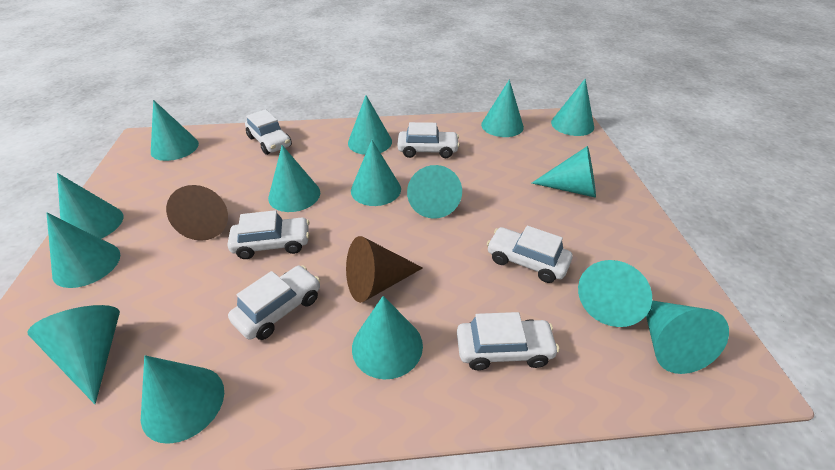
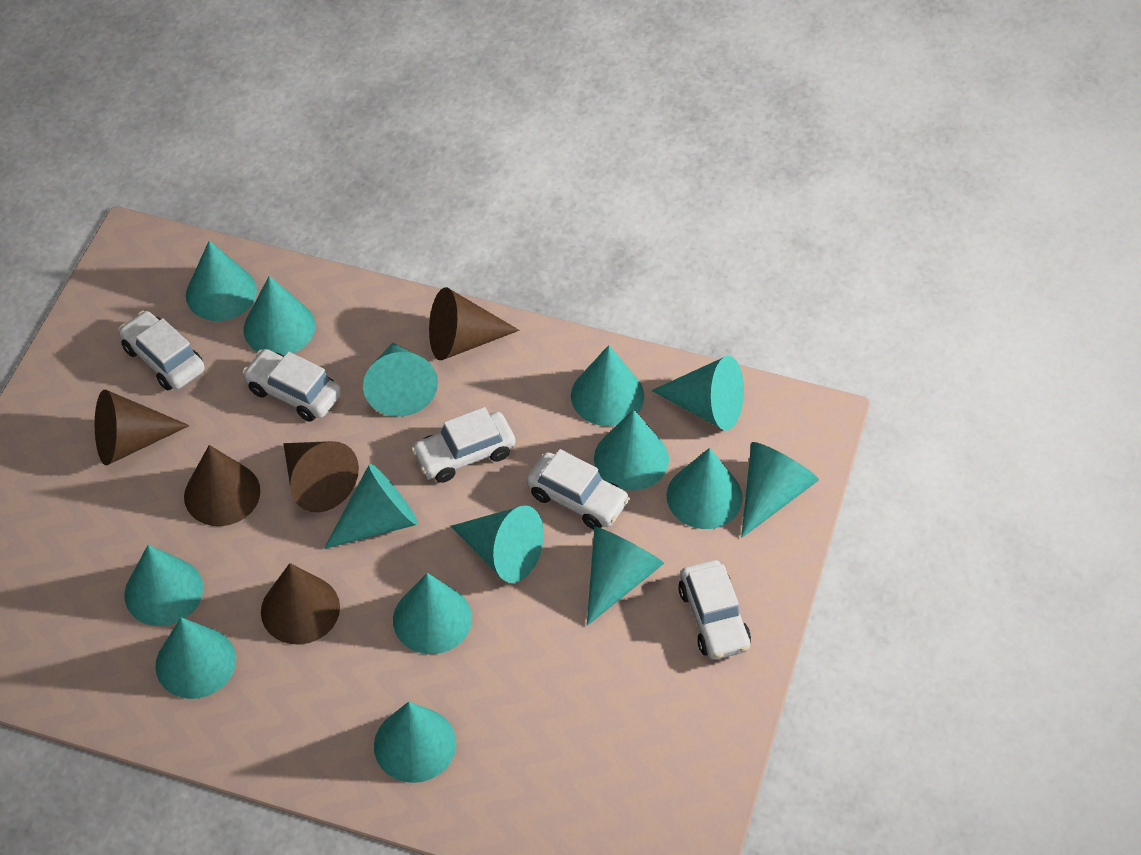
brown cone: [166,185,228,241] [346,236,423,303] = 2 -> [95,390,190,465] [184,445,261,526] [261,563,340,644] [283,441,359,512] [429,287,519,360] = 5
white car: [228,210,310,259] [228,265,320,340] [245,109,292,155] [397,122,460,158] [457,312,559,370] [487,226,573,283] = 6 -> [118,311,204,390] [242,349,341,421] [411,407,515,483] [526,449,630,530] [678,560,751,660] = 5

